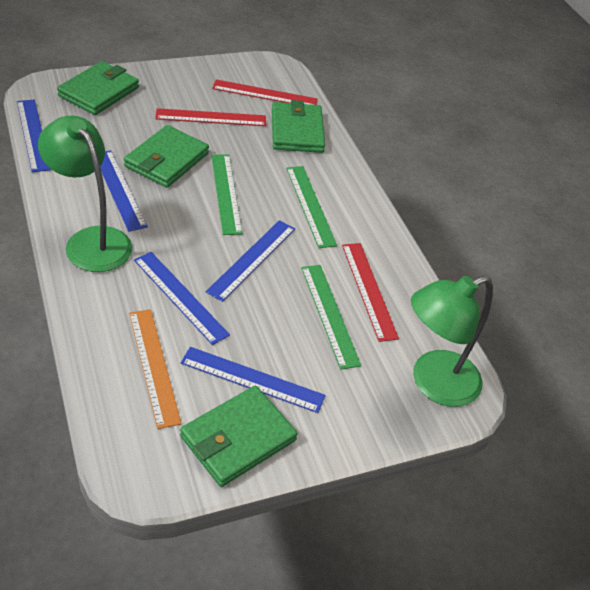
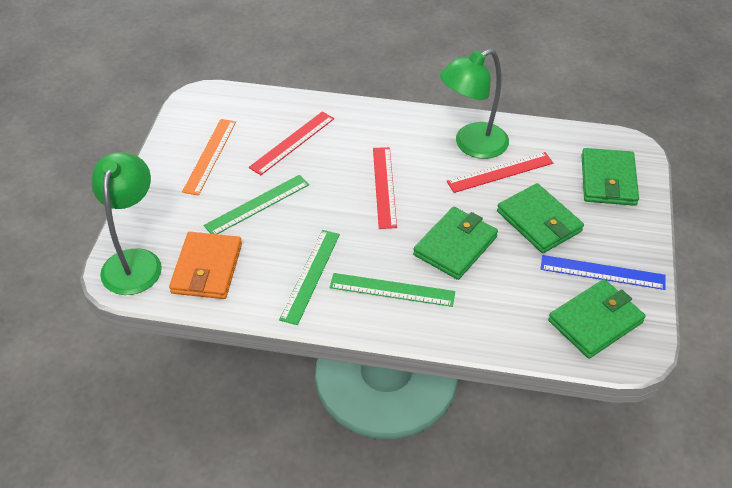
blue ruler: [17,99,51,173] [100,150,148,232] [134,252,230,345] [181,347,326,413] [206,220,295,302] = 5 -> [541,255,666,290] = 1
orange wallet: none = 0 -> [169,232,242,299] = 1

